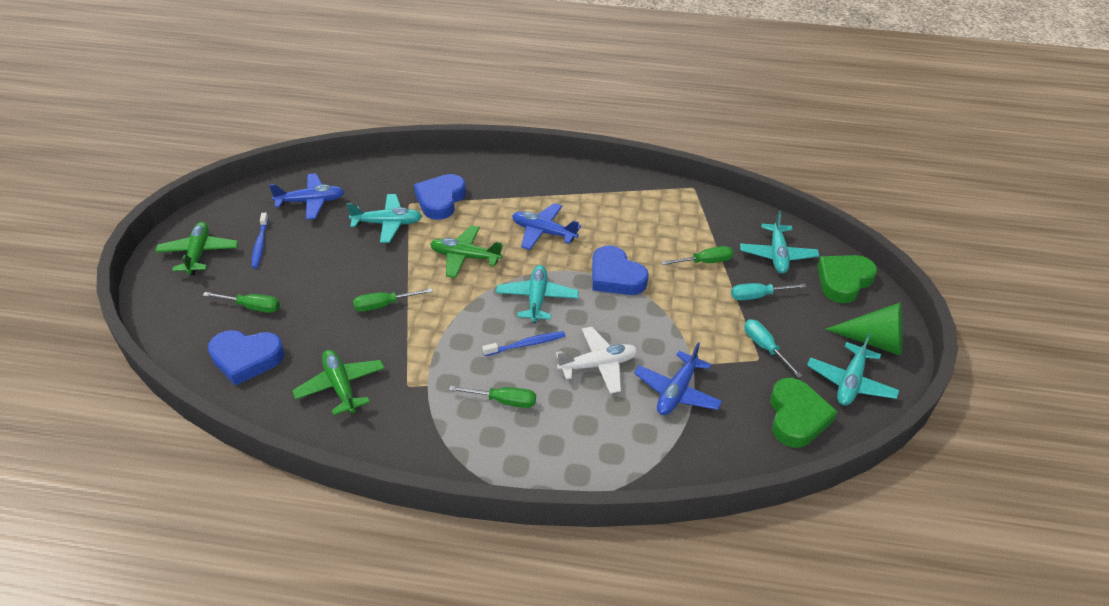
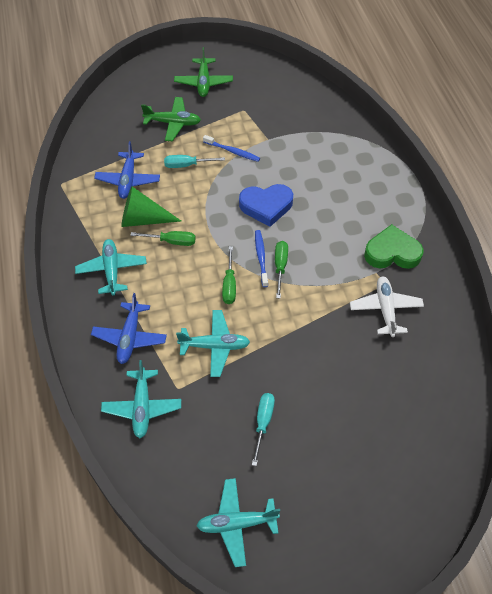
blue heart: [208,330,285,386] [414,174,466,220] [592,245,649,295] = 3 -> [239,184,293,227] = 1
blue plane: [269,173,345,220] [512,203,581,250] [634,342,722,415] = 3 -> [91,293,167,364] [94,141,160,199] = 2
green heart: [770,378,838,448] [817,255,877,303] = 2 -> [364,224,424,269] = 1
green plane: [155,222,238,275] [292,350,385,416] [430,226,503,278] = 3 -> [141,97,201,142] [174,47,233,97] = 2
green screwdriver: [203,292,280,313] [353,288,433,312] [449,386,536,408] [662,246,733,265] = 4 -> [130,231,196,246] [222,246,236,304] [275,241,288,298] = 3

